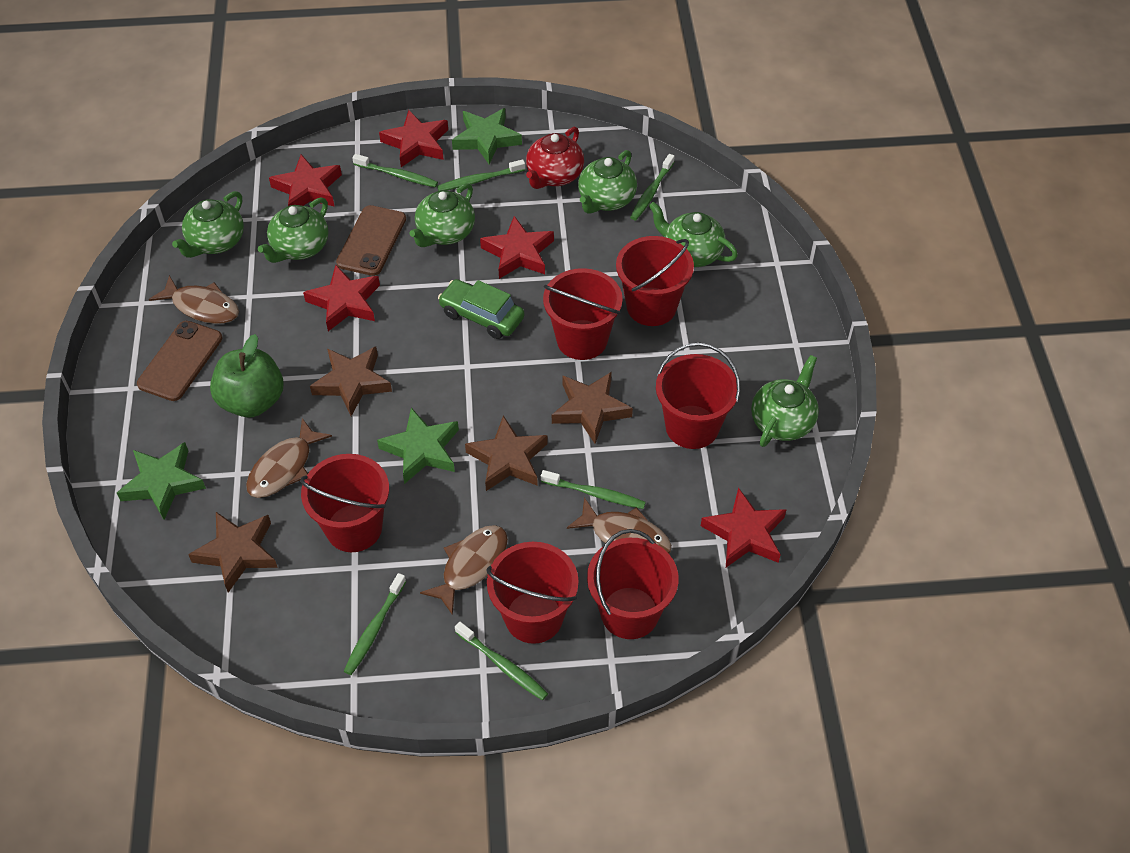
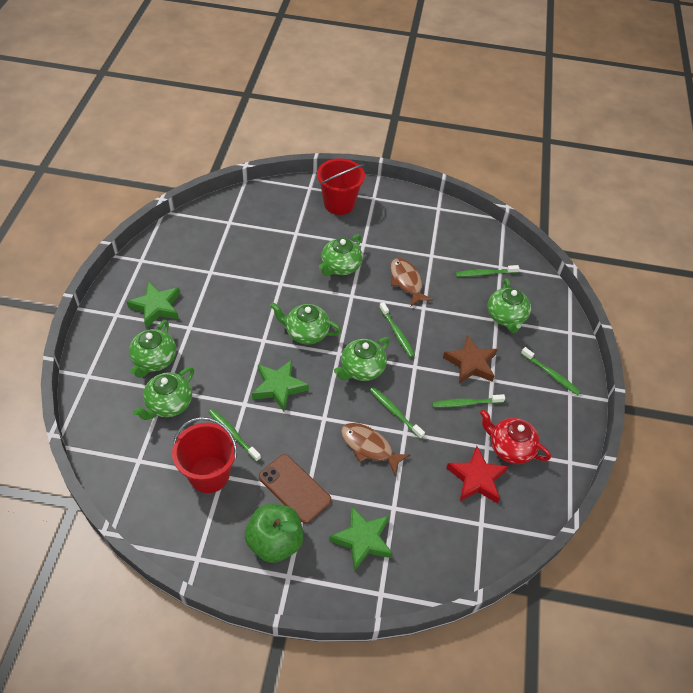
brown fish: [149,275,239,324] [246,418,332,498] [420,525,508,615] [567,497,672,553] = 4 -> [341,423,410,475] [390,258,433,306] = 2
brown phone: [137,321,222,401] [336,205,406,276] = 2 -> [259,454,332,524] = 1
brown star: [188,512,278,593] [310,347,392,416] [465,416,548,491] [552,372,633,444] = 4 -> [443,335,498,384] = 1
green car: [438,279,524,339] = 1 -> none = 0
red bucket: [300,454,389,552] [486,542,579,644] [543,268,623,360] [587,529,679,639] [616,236,694,326] [656,343,740,449] = 6 -> [172,417,237,493] [317,158,365,215] = 2
red star: [269,154,342,207] [303,265,380,331] [379,110,448,167] [480,216,554,279] [701,487,787,567] = 5 -> [446,446,508,503] = 1

